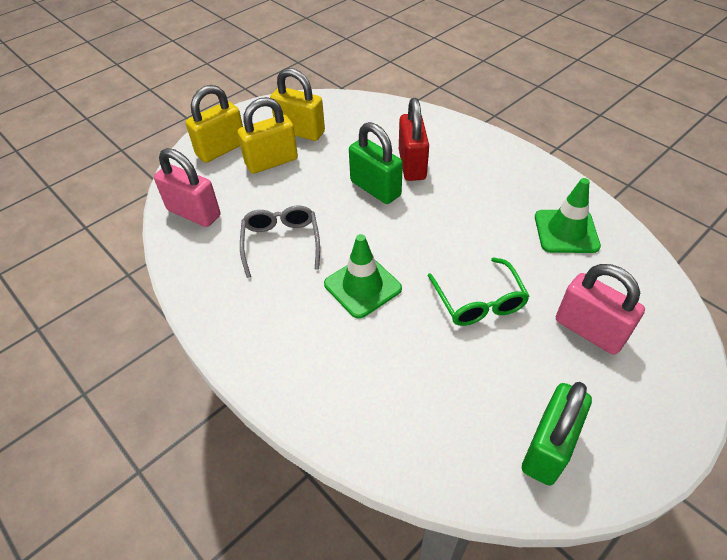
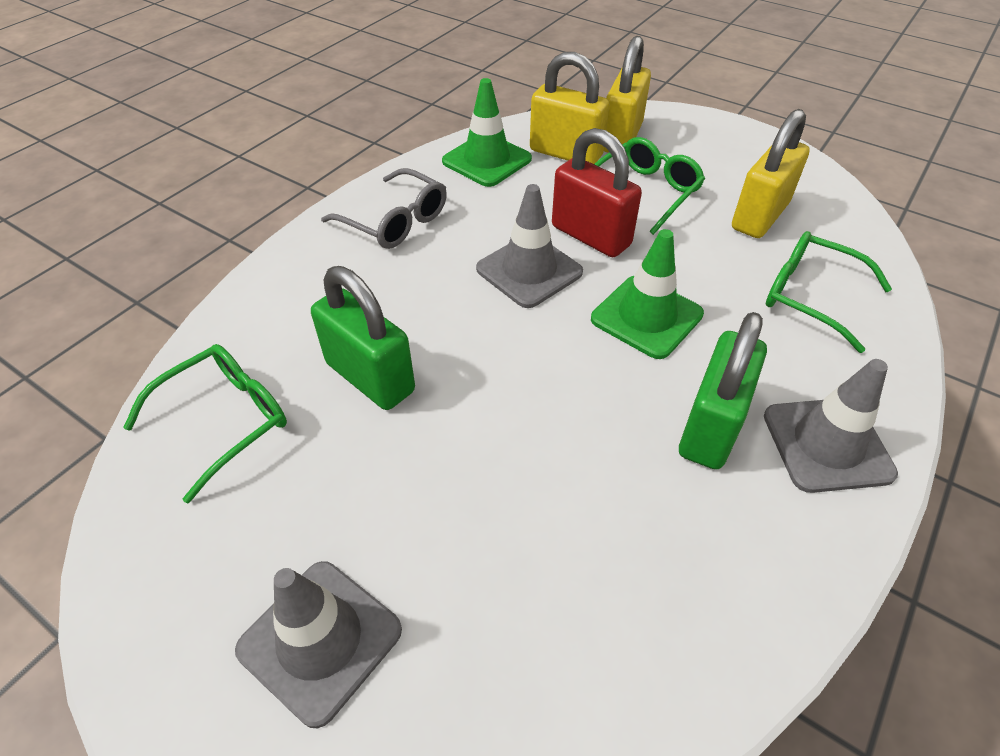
green glasses: [428,257,530,326] = 1 -> [123,344,287,503] [594,137,705,235] [766,231,892,353] = 3
grey traffic cone: none = 0 -> [235,561,402,728] [476,184,583,308] [764,359,898,493] = 3
pink padlock: [154,148,220,227] [556,264,645,355] = 2 -> none = 0

